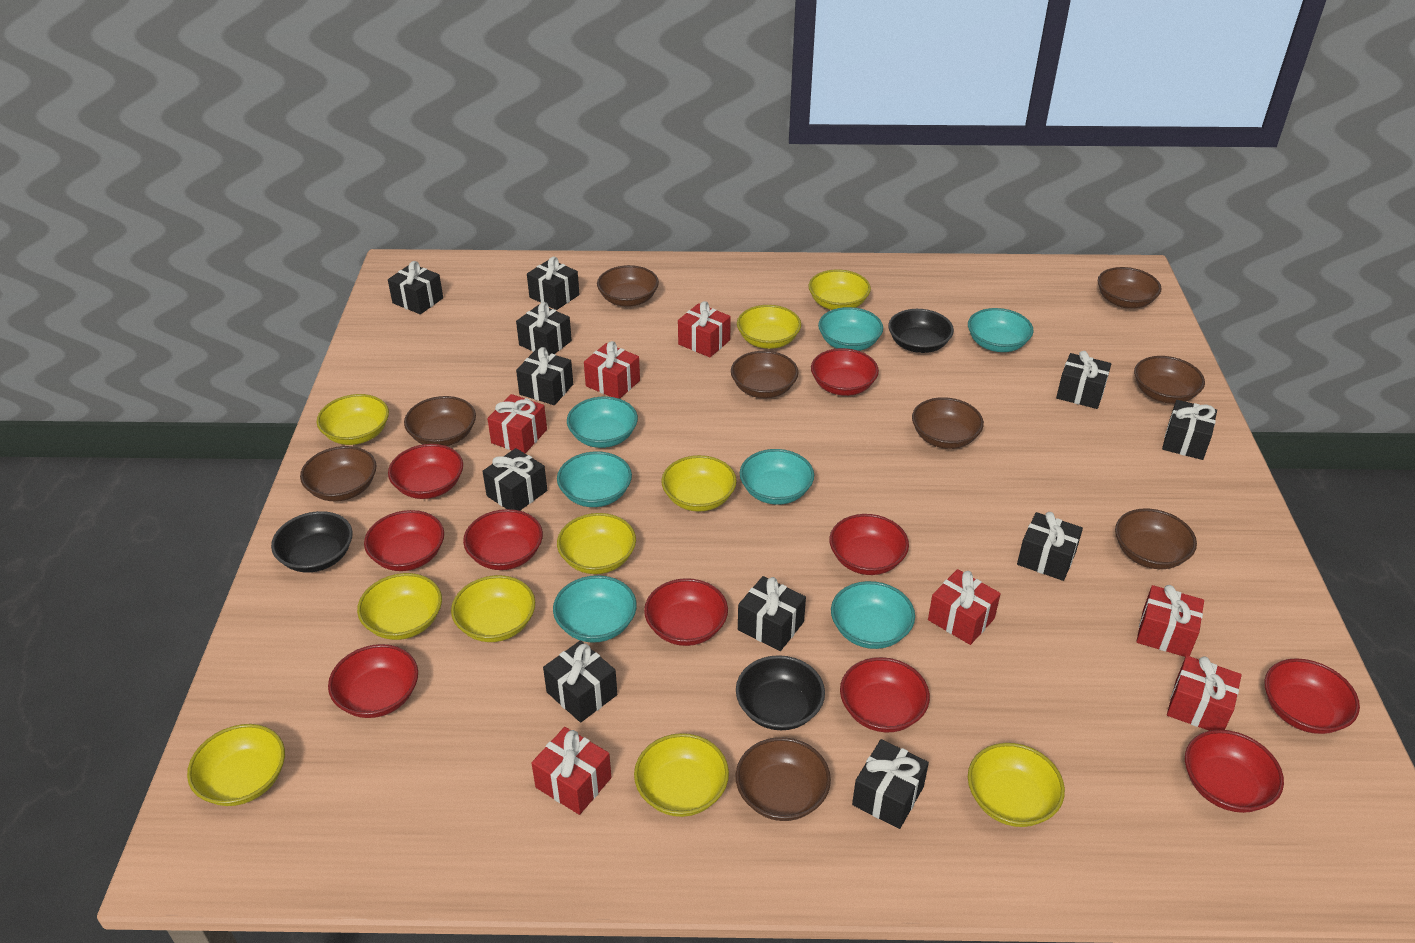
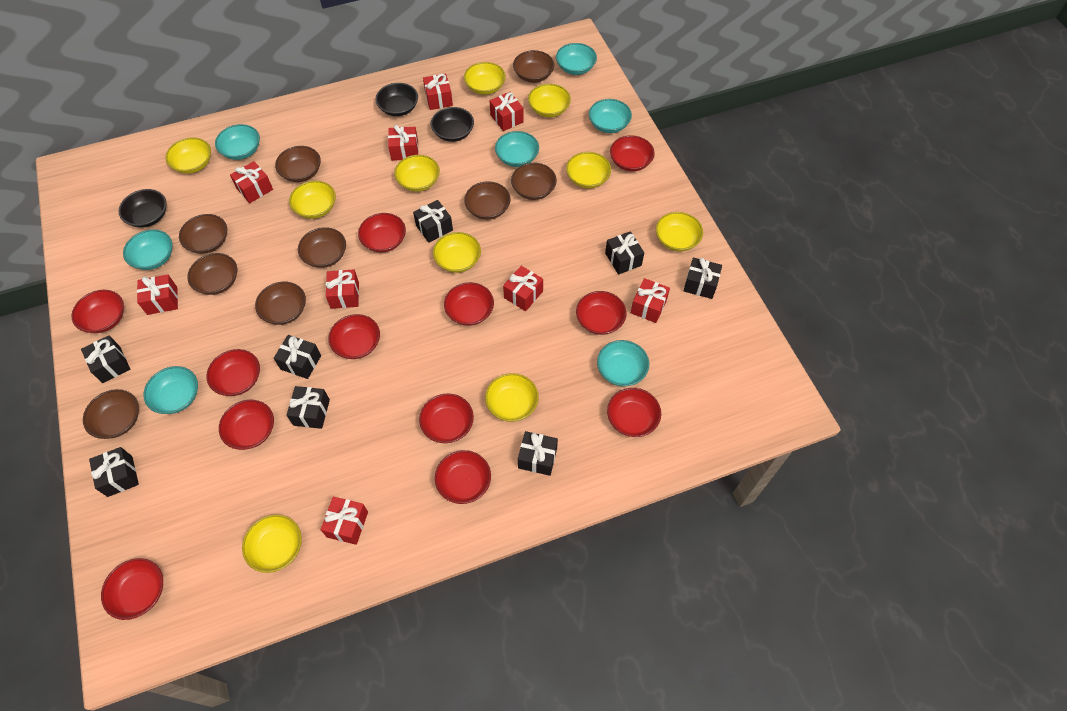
black gift: [388,261,443,314] [483,448,547,511] [516,302,572,354] [516,347,573,405] [527,257,580,310] [543,640,617,723] [738,576,806,651] [852,739,929,829] [1017,512,1083,581] [1056,351,1111,409] [1162,400,1217,460] = 11 -> [81,335,130,383] [89,447,139,497] [274,335,321,379] [287,386,330,429] [413,200,453,243] [518,431,558,476] [605,231,644,275] [683,258,722,299] = 8
red bowl: [328,644,418,718] [364,510,444,571] [388,444,463,499] [463,509,543,570] [644,578,728,646] [811,348,879,396] [829,514,909,575] [840,657,930,732] [1185,730,1284,813] [1265,658,1360,734] = 10 -> [71,290,124,333] [101,558,163,620] [206,349,260,396] [219,400,274,450] [329,314,380,359] [358,213,406,253] [419,393,474,443] [435,450,491,504] [444,282,494,326] [576,291,626,335] [607,388,661,437] [610,135,655,172] = 12
red gift: [487,394,547,453] [532,727,612,815] [584,341,640,399] [678,301,731,357] [928,569,1001,645] [1136,585,1204,657] [1167,656,1242,731] = 7 -> [137,274,178,315] [230,161,273,203] [320,497,368,545] [326,269,359,309] [388,125,419,161] [423,73,453,110] [489,92,524,131] [503,266,543,311] [631,278,670,323] = 9

